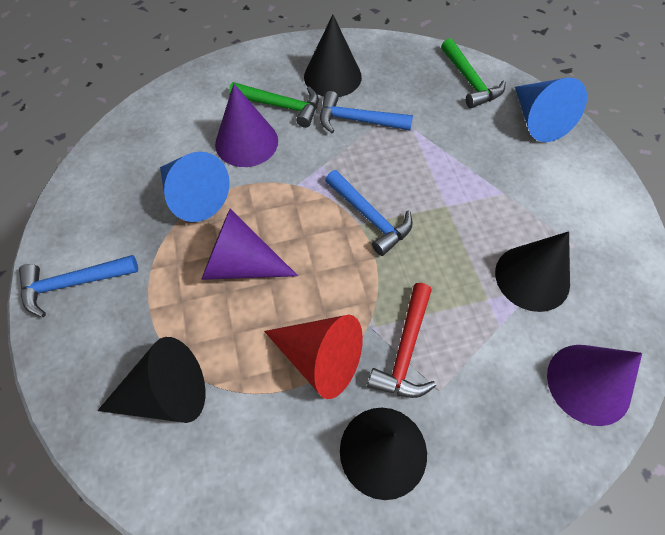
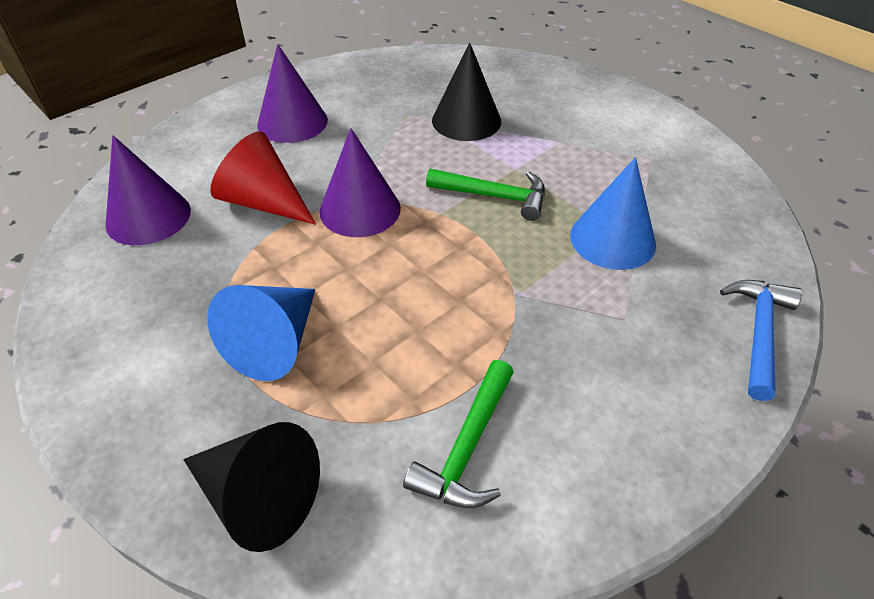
black cone: [98,337,205,423] [304,15,362,97] [340,408,427,500] [495,231,570,312] = 4 -> [184,422,320,552] [432,43,501,141] = 2
blue hammer: [19,255,138,317] [320,91,413,133] [325,170,413,256] = 3 -> [720,280,802,401] = 1
red hammer: [367,283,436,398] = 1 -> none = 0

